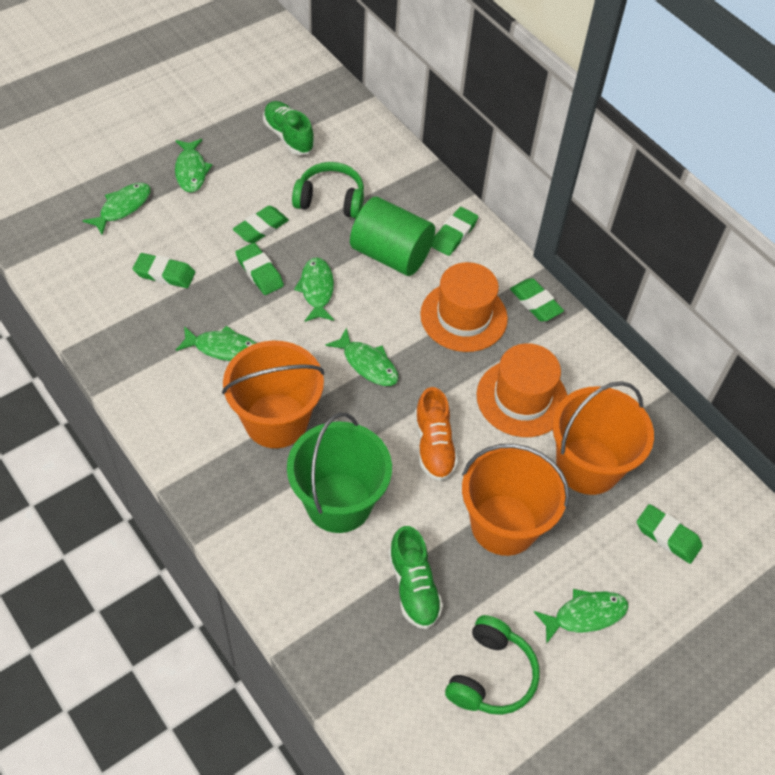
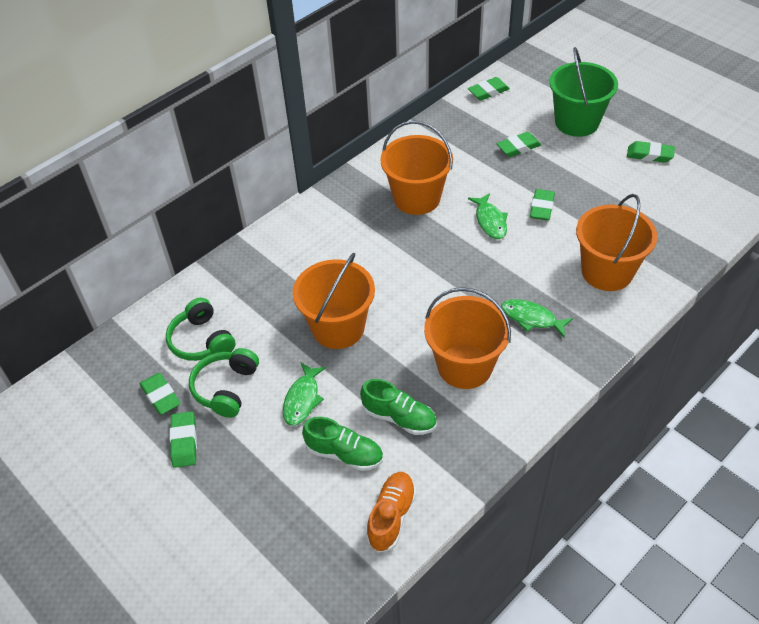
green cylinder: [350,197,435,276] = 1 -> none = 0
green fish: [82,183,150,235] [175,139,212,193] [176,326,256,361] [294,257,334,322] [326,327,398,386] [534,589,629,644] = 6 -> [283,363,326,426] [468,193,508,239] [501,299,573,337] = 3
orange bucket: [222,341,324,448] [462,444,570,556] [552,381,654,495] = 3 -> [293,252,375,349] [380,121,453,215] [424,287,511,389] [576,194,657,291] = 4
orange hat: [420,262,508,352] [477,343,567,437] = 2 -> none = 0

